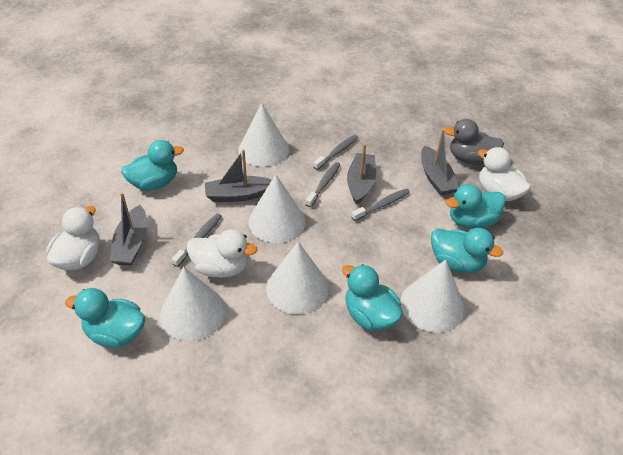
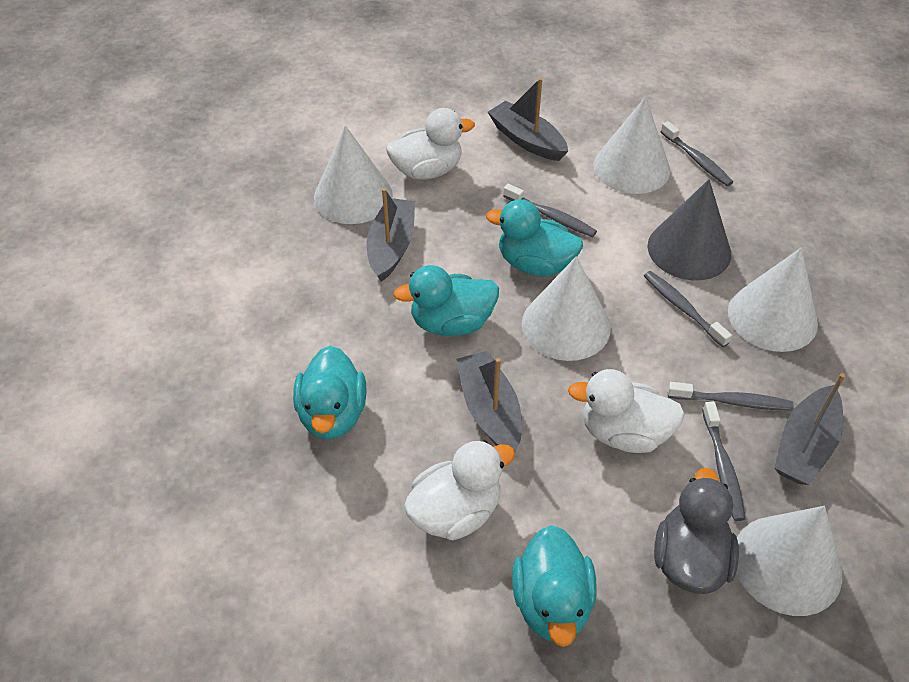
grey cone: none = 0 -> [647,179,731,280] = 1
grey toothbrush: [172,214,222,267] [306,162,340,207] [313,135,358,170] [351,188,410,221] = 4 -> [504,184,597,237] [644,271,732,347] [661,121,733,186] [668,382,794,410] [702,402,745,521] = 5
turquoise duck: [65,288,145,348] [121,140,184,190] [342,264,403,330] [431,228,503,273] [446,184,506,229] = 5 -> [293,345,367,440] [393,265,499,336] [486,199,583,277] [512,525,597,647] = 4

